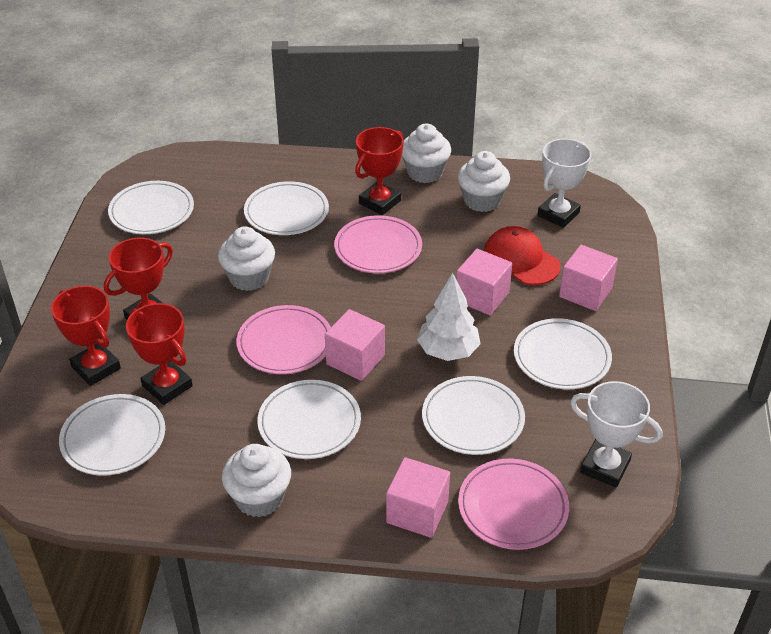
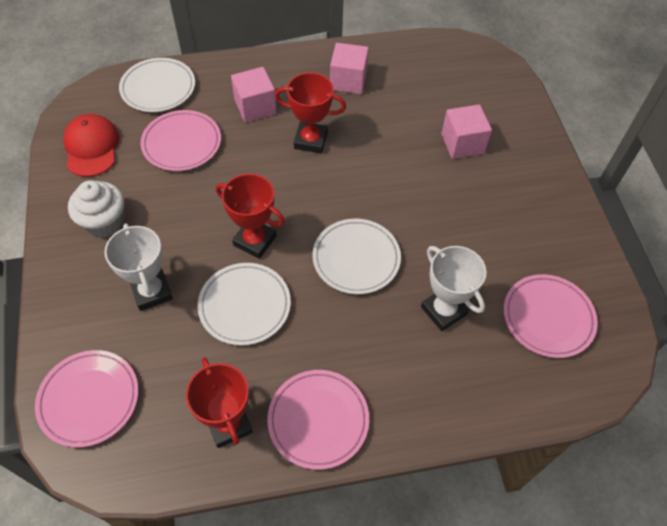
pink cube: [325,309,385,381] [386,457,450,538] [456,249,512,315] [559,245,618,311] = 4 -> [231,67,277,123] [330,43,369,94] [441,104,492,159] = 3
pink plate: [236,305,331,374] [334,215,422,273] [458,458,569,550] = 3 -> [35,350,138,448] [141,110,221,171] [267,370,369,470] [504,274,598,358] = 4
red trophy: [51,286,121,386] [104,238,173,320] [126,303,193,405] [355,127,404,215] = 4 -> [186,357,253,448] [216,174,285,259] [275,72,346,153] = 3
white cupcake: [218,226,275,291] [222,444,291,517] [402,124,451,183] [458,151,510,212] = 4 -> [68,180,124,237] = 1
white plate: [59,394,165,476] [108,181,194,234] [244,181,329,235] [257,380,361,459] [422,376,525,455] [514,318,612,389] = 6 -> [119,58,195,112] [197,263,291,346] [313,219,401,294] = 3
white tree: [417,273,481,361] = 1 -> none = 0

